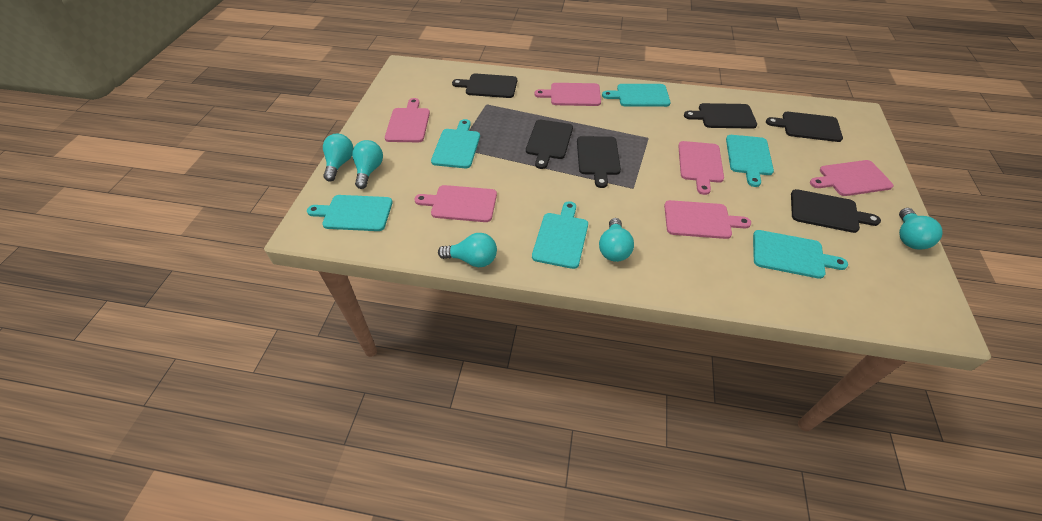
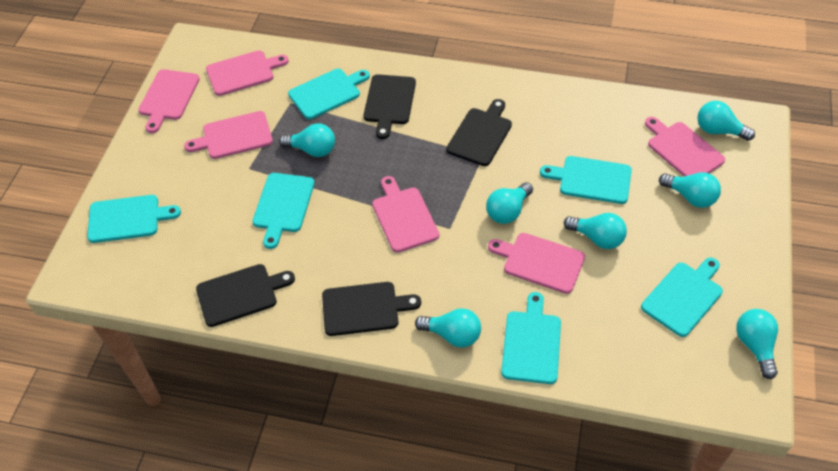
black cutting board: [452,73,517,98] [526,120,573,169] [577,136,621,188] [684,103,757,129] [766,112,843,142] [791,189,881,233] = 6 -> [196,264,295,327] [322,282,421,336] [364,74,416,139] [446,99,512,166] = 4
turquoise light bulb: [323,134,353,182] [352,140,383,189] [438,233,497,267] [599,218,634,262] [899,208,942,250] = 5 -> [279,124,335,157] [415,308,481,348] [486,182,533,224] [564,213,627,249] [659,172,721,208] [697,101,755,141] [736,309,778,379] = 7

